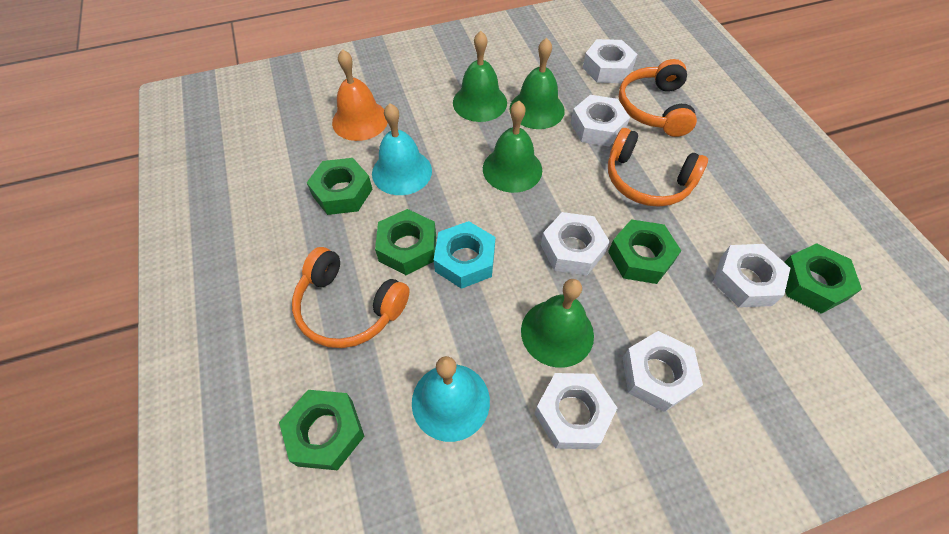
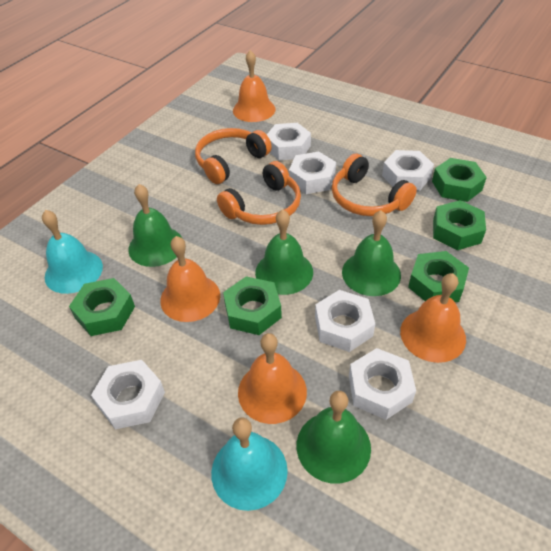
orange bell: [332,49,388,141] = 1 -> [160,236,220,322] [233,50,276,122] [238,333,307,424] [400,273,466,363] = 4
turquoise nut: [434,221,495,289] = 1 -> none = 0

